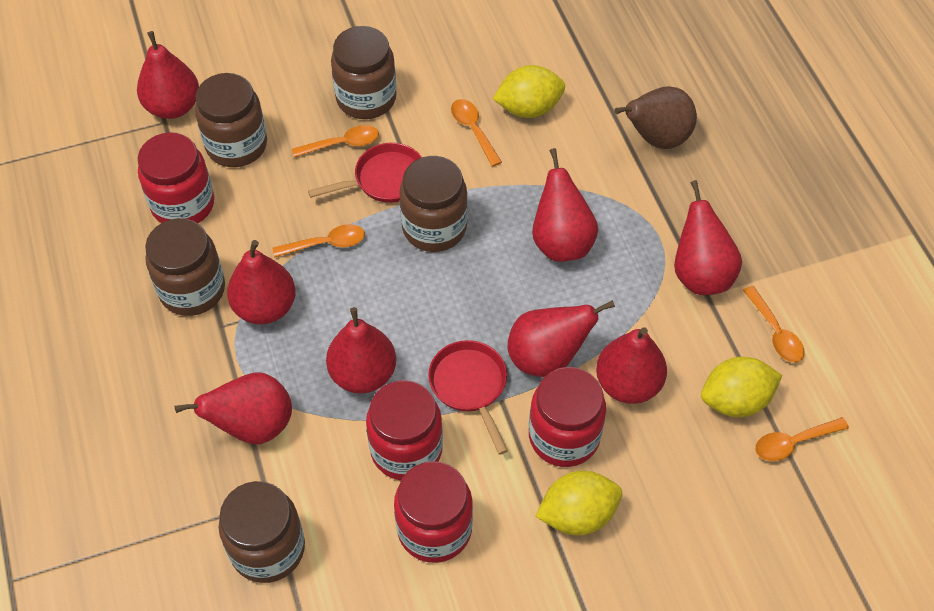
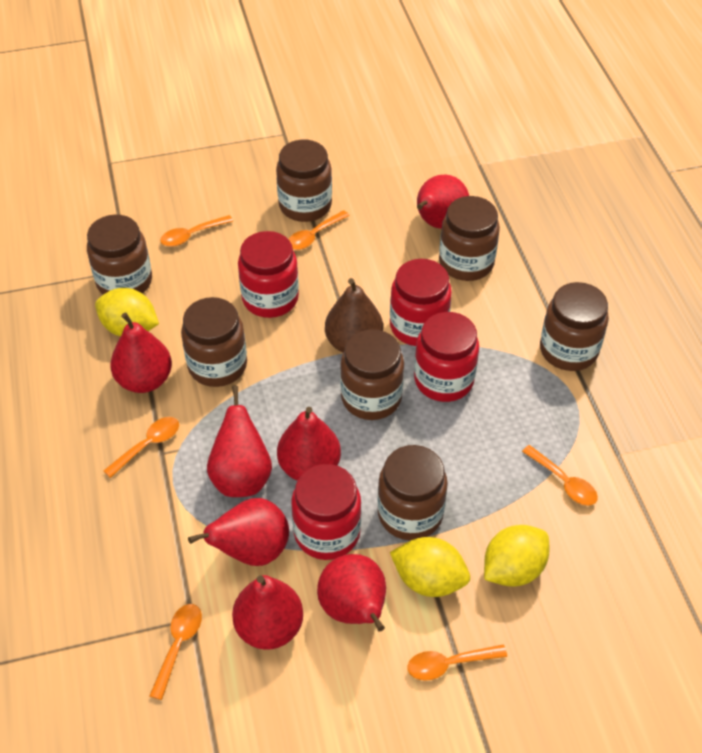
brown jar: [145,218,225,316] [195,73,267,167] [219,481,305,583] [331,26,397,119] [399,156,468,252] = 5 -> [87,215,152,295] [181,297,247,387] [276,140,332,222] [340,329,404,420] [377,445,448,540] [439,196,500,281] [540,282,609,371] = 7
orange spoon: [272,224,365,258] [292,125,379,158] [451,99,502,167] [743,286,805,363] [755,417,849,461] = 5 -> [104,417,179,478] [149,604,202,700] [160,215,233,247] [288,210,350,250] [407,645,507,681] [522,445,598,506] = 6
red pan: [308,143,422,203] [428,340,508,455] = 2 -> none = 0
red pear: [137,31,199,119] [175,373,292,444] [227,240,296,324] [326,307,396,393] [508,300,615,377] [532,148,598,262] [596,327,667,404] [674,180,742,295] = 8 -> [110,312,172,393] [188,498,289,566] [207,386,272,497] [232,575,303,650] [277,407,341,480] [317,554,386,632] [417,175,469,229] = 7

